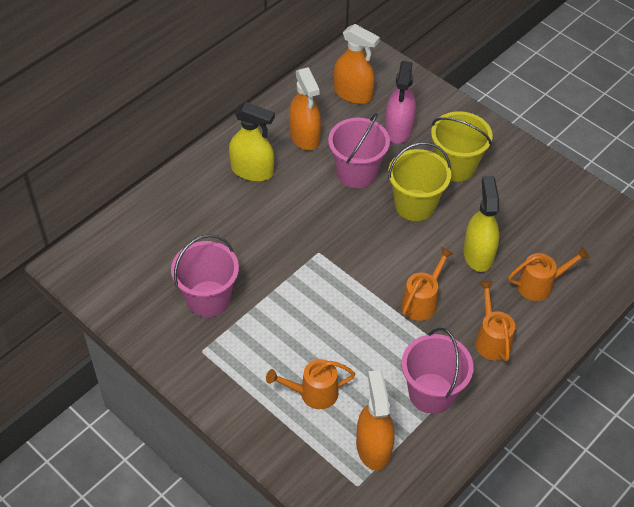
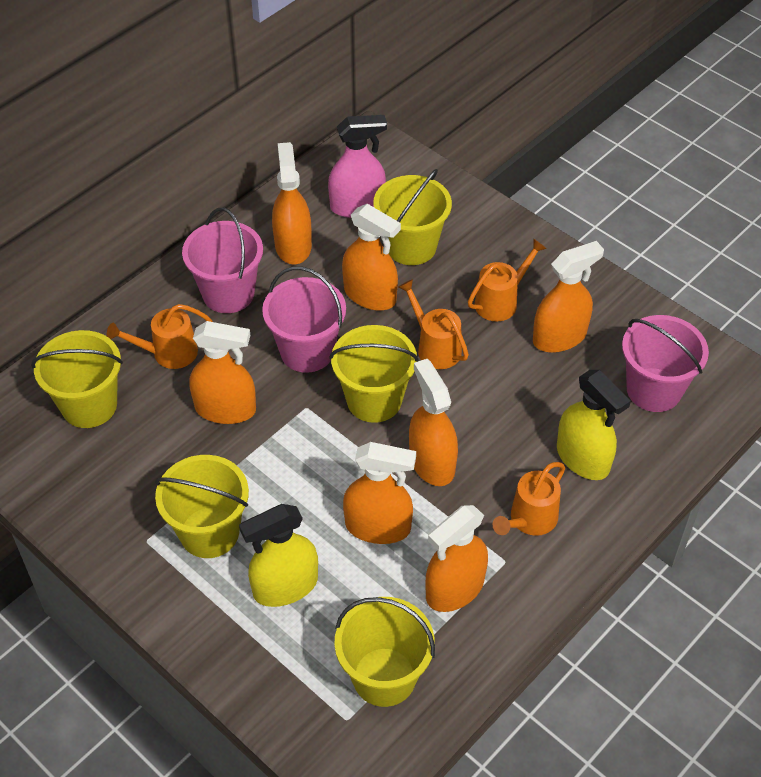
orange spray bottle: [289,67,321,150] [334,24,380,104] [356,370,395,471] = 3 -> [189,321,256,424] [272,142,312,264] [342,204,401,311] [343,442,416,544] [409,359,458,486] [425,505,488,612] [533,241,604,353] = 7
yellow bucket: [388,142,451,221] [431,111,493,182] = 2 -> [31,330,123,428] [155,455,249,558] [329,325,419,423] [334,597,435,707] [373,169,452,265] = 5

